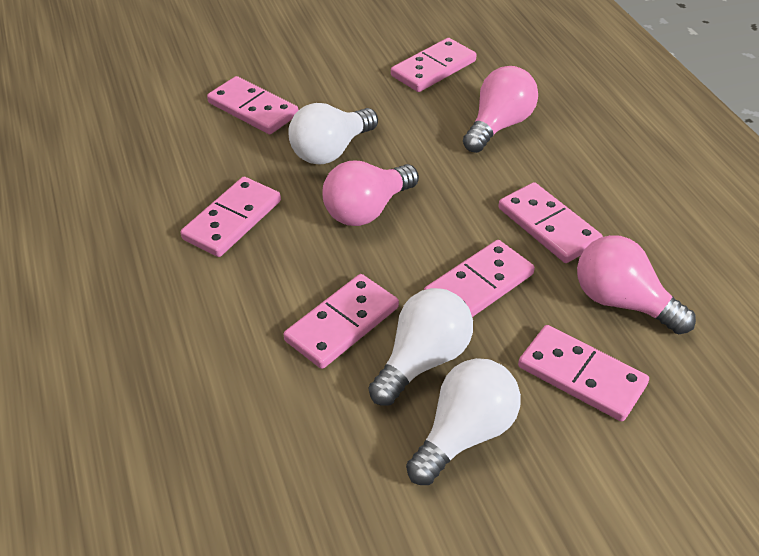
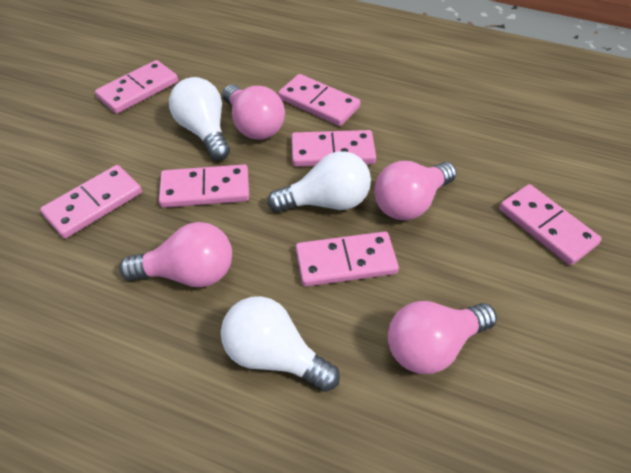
pink light bulb: [322,161,419,226] [463,66,538,153] [577,235,696,334] = 3 -> [119,222,232,287] [222,84,285,140] [374,161,457,220] [388,301,497,374] = 4

